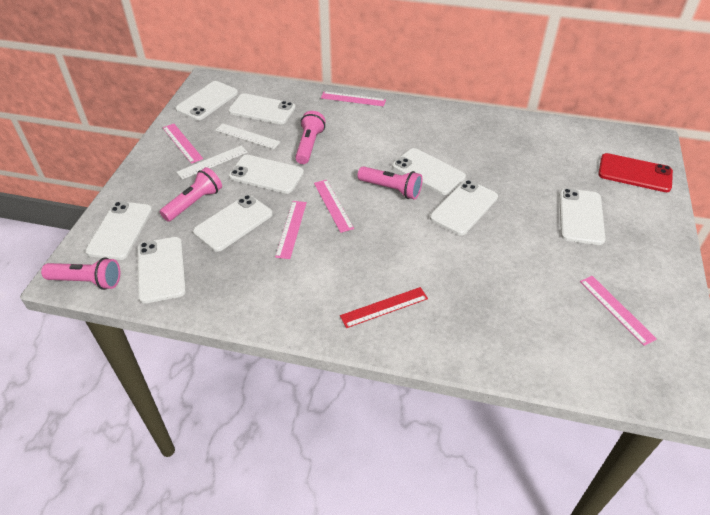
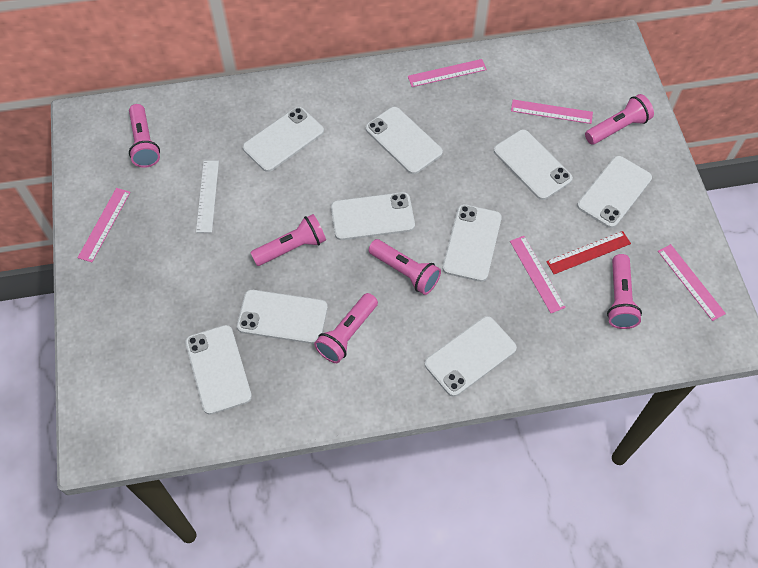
pink flashlight: [41,257,120,290] [160,167,222,222] [295,111,326,164] [357,166,423,200] = 4 -> [129,104,160,168] [250,214,326,266] [314,293,378,363] [369,239,441,295] [585,94,654,145] [607,254,642,329] = 6
red phone: [598,153,673,192] = 1 -> none = 0
white ruler: [177,146,248,179] [215,123,280,149] = 2 -> [196,161,219,233] = 1

